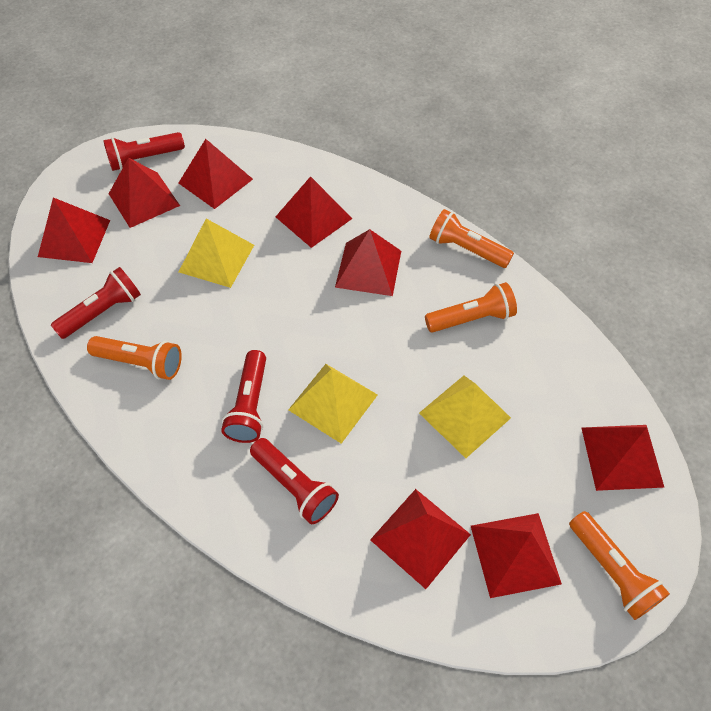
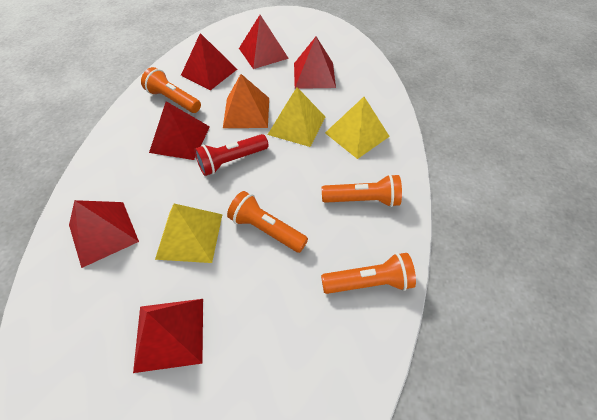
orange pyramid: none = 0 -> [223,74,269,128] = 1
red flashlight: [51,267,141,339] [103,132,185,171] [221,350,266,443] [250,438,339,524] = 4 -> [194,134,269,176] = 1
red pyramid: [38,198,110,263] [109,158,180,228] [179,139,253,209] [275,176,352,248] [335,229,401,296] [370,489,471,589] [471,513,562,598] [582,425,665,491] = 8 -> [69,200,139,268] [133,299,203,373] [149,101,210,160] [181,33,237,90] [239,15,289,69] [294,37,336,89] = 6

